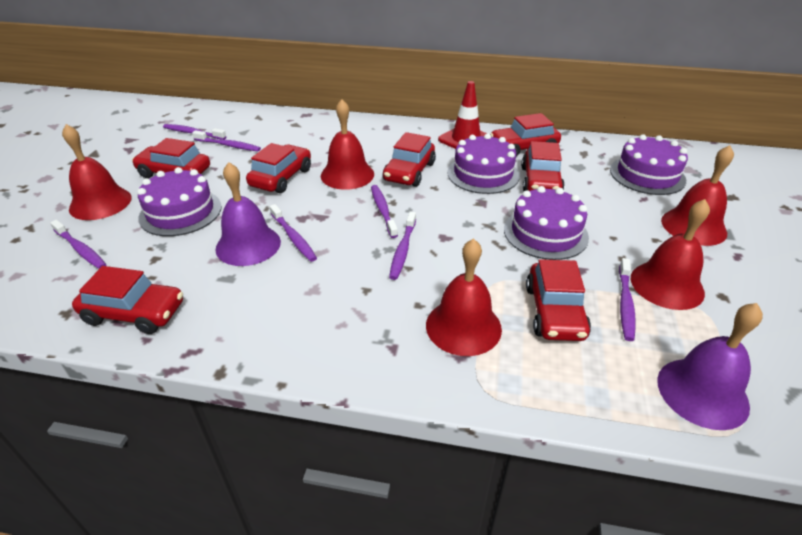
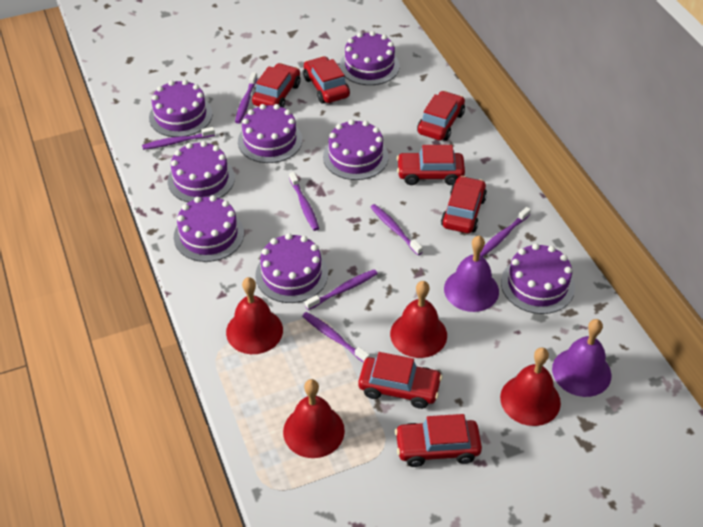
purple cake: [137,167,222,236] [447,134,520,194] [504,186,589,260] [610,134,688,195] = 4 -> [149,80,212,137] [168,141,235,202] [174,195,244,262] [238,104,302,163] [255,233,328,303] [323,119,389,180] [340,31,400,85] [501,243,575,314] = 8
red bell: [62,124,132,220] [321,99,374,190] [426,238,502,356] [631,199,710,310] [661,145,734,246] = 5 -> [226,277,283,354] [283,379,345,458] [390,281,447,358] [500,348,561,426] = 4
red traffic cone: [438,81,487,149] = 1 -> none = 0

